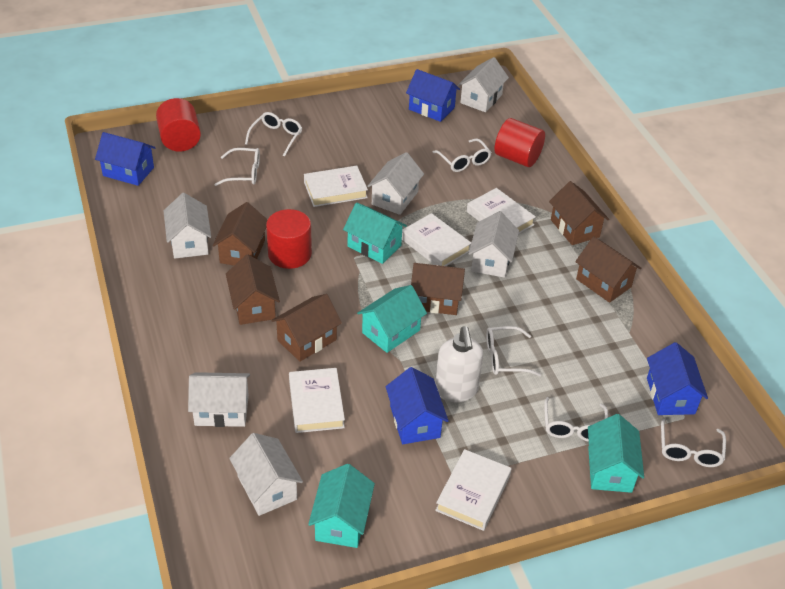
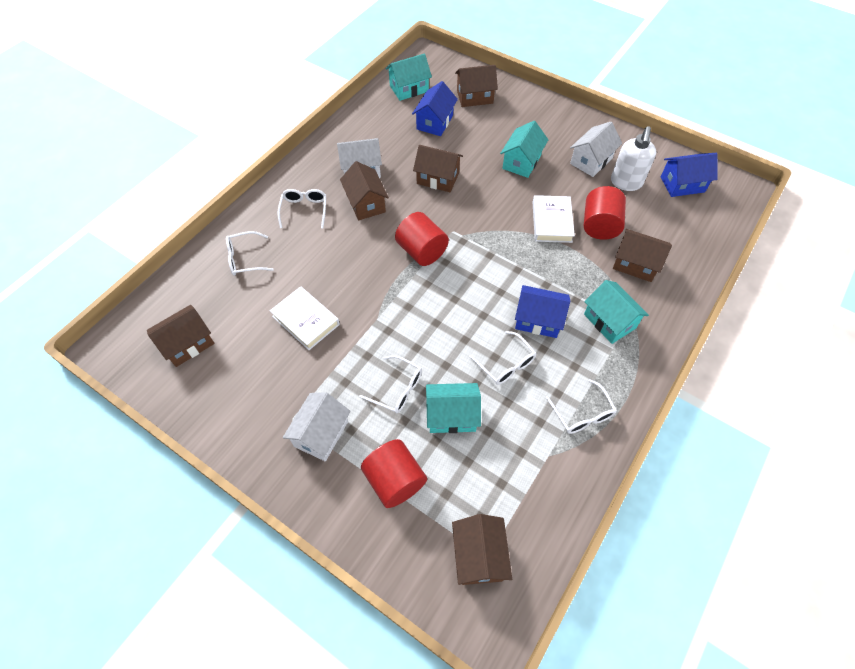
blue house: [95,132,156,186] [386,367,449,444] [406,69,460,122] [647,342,708,415] = 4 -> [412,81,458,136] [515,285,570,338] [661,153,718,197] = 3
white book: [289,368,345,433] [304,166,368,207] [402,213,471,266] [435,449,511,531] [467,188,536,234] = 5 -> [270,286,340,350] [532,195,575,243] = 2
white glasses: [214,148,260,186] [245,112,302,157] [432,138,492,172] [486,326,541,376] [544,397,608,442] [661,418,726,467] = 6 -> [226,231,274,276] [277,189,326,228] [359,355,422,413] [469,331,537,385] [545,379,617,434] = 5
white house: [164,193,211,259] [188,372,250,427] [229,433,303,516] [367,152,424,215] [458,57,509,112] [469,211,519,278] = 6 -> [283,392,351,461] [337,138,382,178] [570,122,622,177] = 3

